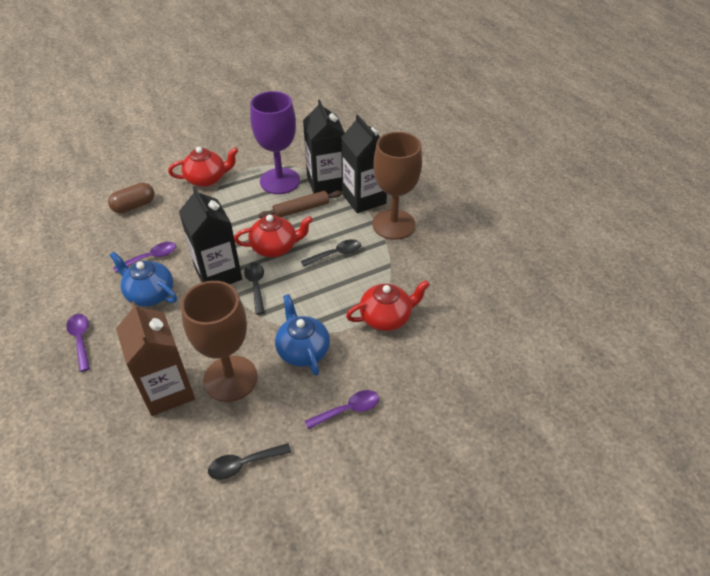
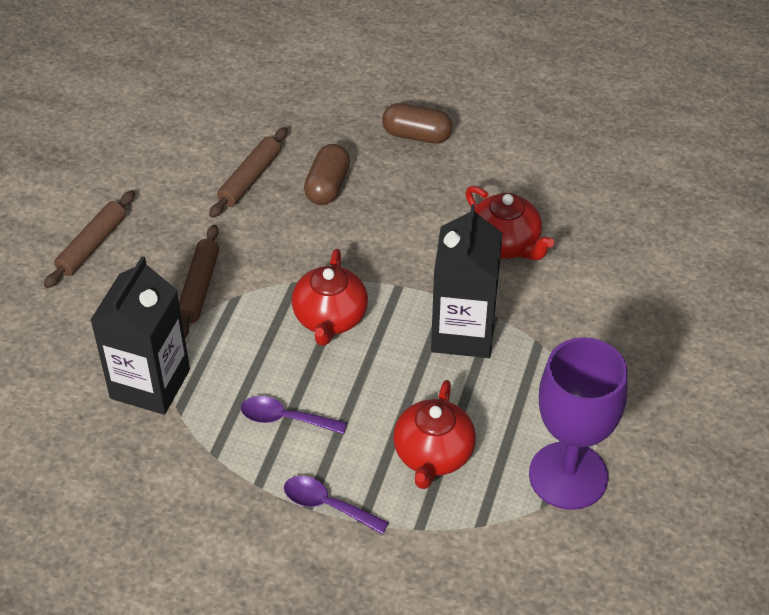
black carton: [179,186,242,284] [303,99,345,194] [341,114,387,213] = 3 -> [91,256,190,415] [431,204,503,358] = 2
black spoon: [208,443,291,480] [244,262,265,315] [301,239,361,266] = 3 -> none = 0
blue teapot: [109,252,177,307] [275,294,330,376] = 2 -> none = 0
brown capsule: [108,183,155,213] = 1 -> [304,144,350,205] [382,103,452,144] = 2
brown carton: [116,302,195,416] = 1 -> none = 0
brown goblet: [181,281,258,402] [372,132,422,240] = 2 -> none = 0
brown rolling pin: [258,191,342,218] = 1 -> [44,190,135,288] [179,225,219,337] [209,127,288,218] = 3
purple spoon: [66,314,90,372] [113,242,176,273] [305,390,379,430] = 3 -> [241,396,347,434] [284,476,389,534] = 2

